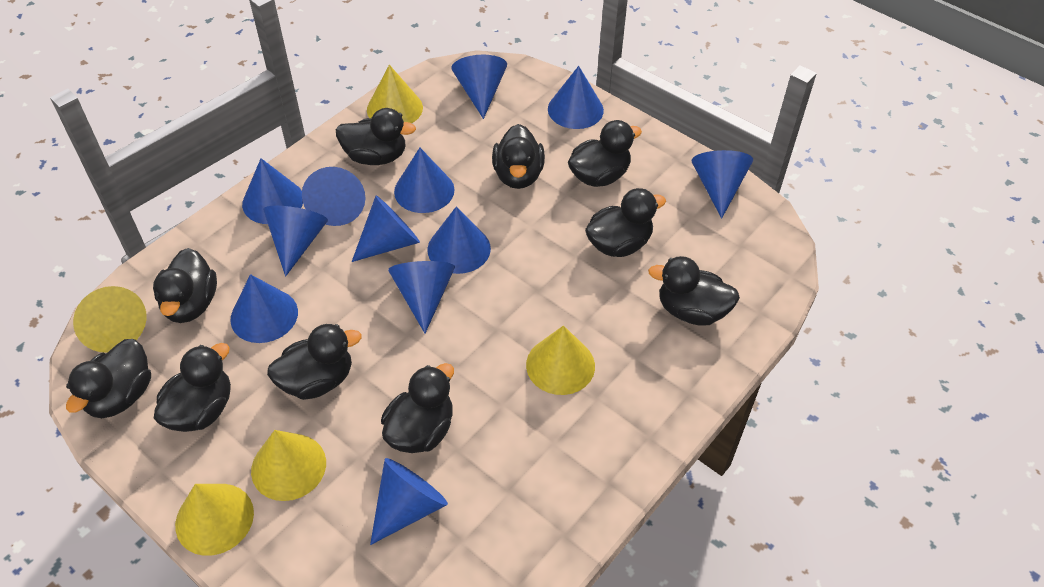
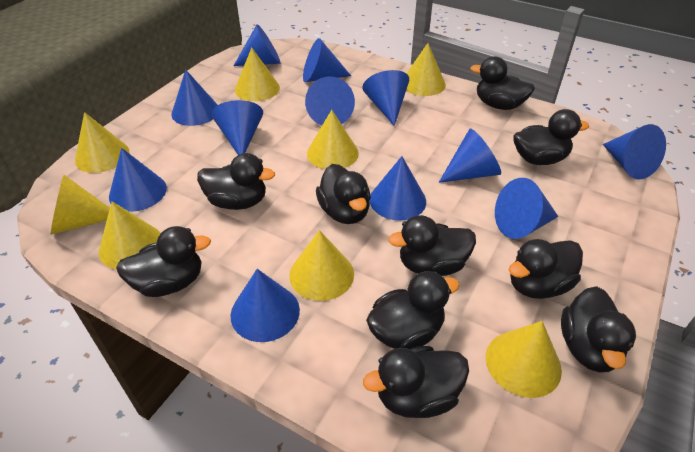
yellow cone: [73,286,147,353] [175,484,254,556] [251,430,326,501] [367,65,423,123] [526,325,595,395] = 5 -> [50,175,110,235] [75,112,129,173] [99,201,161,269] [235,47,280,101] [289,230,354,301] [307,110,359,170] [406,43,446,96] [486,321,562,398] = 8

